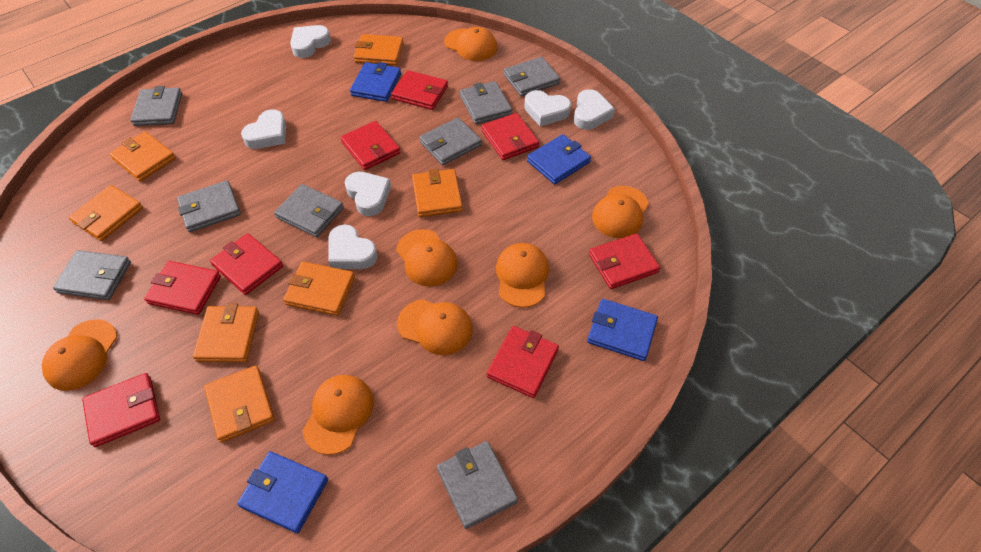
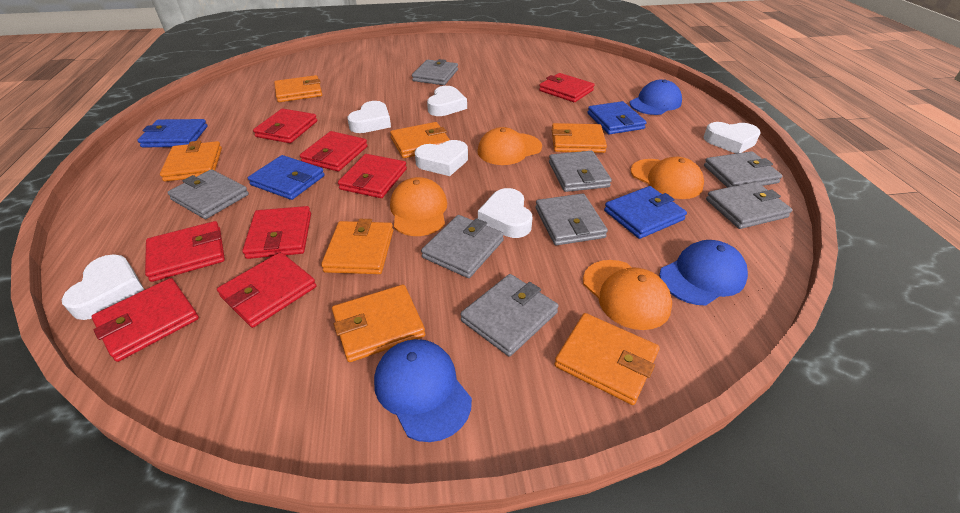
blue cap: none = 0 -> [374,339,472,442] [630,79,682,115] [659,240,748,305] = 3
orange cap: [42,319,117,391] [303,375,374,455] [396,229,458,287] [397,299,473,355] [444,27,497,61] [496,243,549,308] [592,186,649,238] = 7 -> [390,177,447,236] [477,127,542,165] [583,260,672,330] [631,157,704,199] = 4

